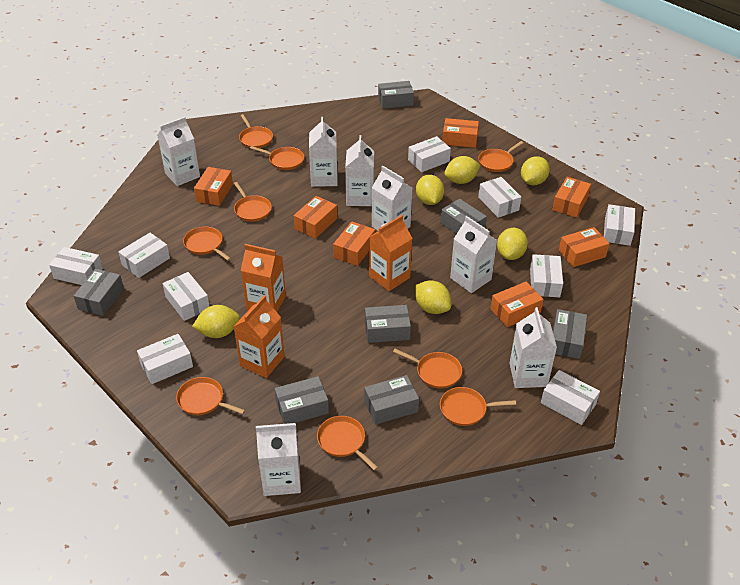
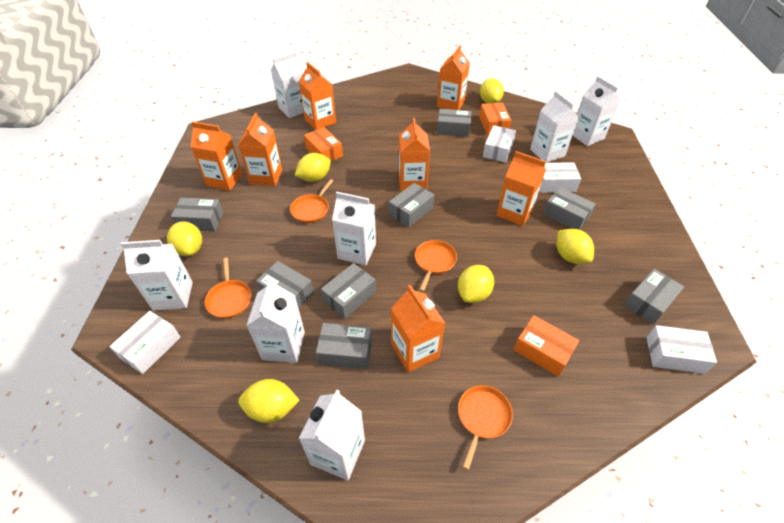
grey box: [74,269,124,316] [275,376,329,424] [364,375,419,425] [365,305,411,343] [378,81,414,109] [440,199,487,234] [553,309,587,359] = 7 -> [171,198,223,232] [256,261,314,308] [316,323,372,369] [321,263,376,319] [389,183,434,227] [437,109,471,137] [543,187,596,230] [624,269,684,325] = 8
orange box: [194,167,233,206] [294,196,337,239] [333,221,375,266] [442,118,479,148] [490,282,544,327] [552,177,591,218] [559,227,610,267] = 7 -> [304,127,343,161] [479,103,512,135] [514,315,579,377] = 3
orange carton: [233,295,284,378] [241,244,286,312] [369,215,413,291] = 3 -> [190,121,242,190] [238,113,282,186] [299,62,336,130] [391,285,445,372] [399,118,430,191] [437,45,470,110] [497,151,546,226] = 7
orange pan: [176,377,245,415] [183,227,231,261] [234,182,272,222] [239,114,273,148] [250,146,304,170] [317,416,378,471] [393,349,462,389] [440,387,516,426] [478,141,524,172] = 9 -> [205,258,251,319] [290,179,333,223] [415,240,457,292] [458,385,513,470] = 4
white box: [49,247,103,285] [118,233,170,278] [137,334,193,384] [163,272,210,321] [408,136,451,172] [478,177,521,218] [530,254,563,298] [541,370,600,425] [604,204,635,246] = 9 -> [109,311,181,374] [483,125,516,163] [539,162,581,193] [646,325,717,374] = 4

